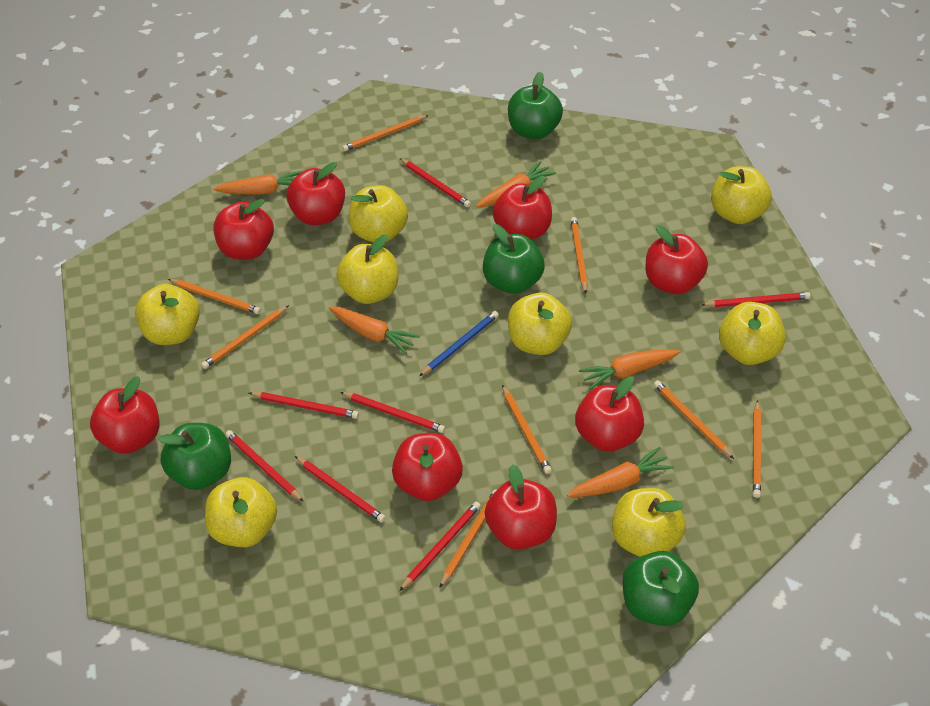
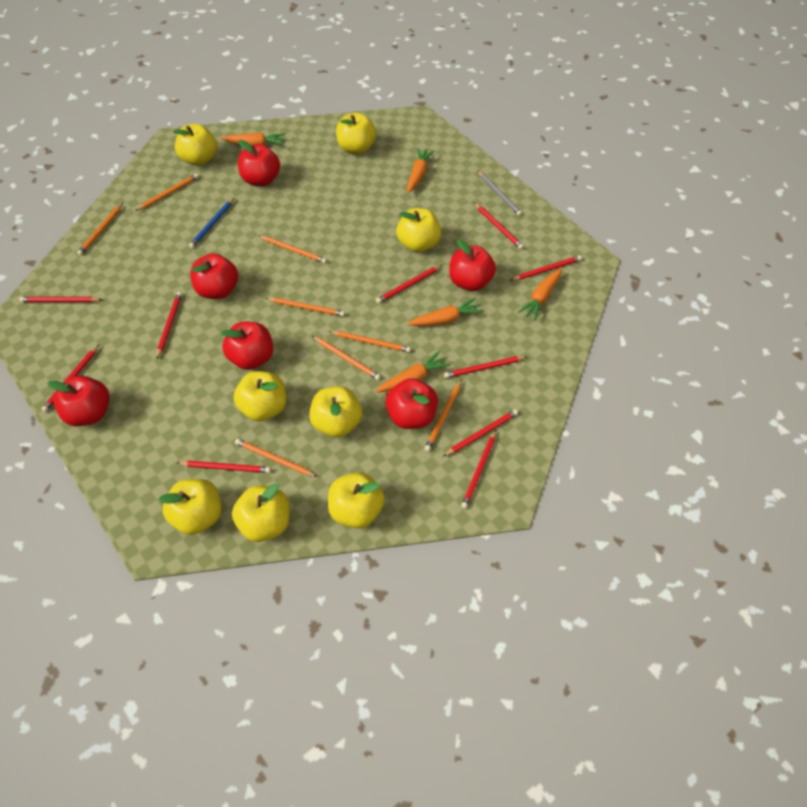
green apple: [158,423,231,490] [483,224,545,294] [508,72,563,139] [623,551,699,626] = 4 -> none = 0
grey pencil: none = 0 -> [477,170,522,216] = 1
red apple: [90,376,160,454] [213,199,274,260] [286,162,345,225] [392,433,463,501] [485,464,557,549] [493,176,552,240] [575,376,644,452] [646,225,708,294] = 8 -> [47,376,110,426] [190,253,238,299] [221,322,273,370] [238,140,280,187] [386,378,438,429] [449,239,496,291] = 6
red pencil: [226,430,304,502] [249,392,359,419] [295,456,386,522] [340,392,445,433] [399,501,481,591] [400,158,471,207] [701,292,811,307] = 7 -> [19,297,103,302] [41,345,99,412] [156,292,182,359] [177,461,271,473] [376,265,442,303] [443,409,518,456] [444,356,527,378] [461,430,496,509] [474,203,524,249] [511,256,582,281] = 10

